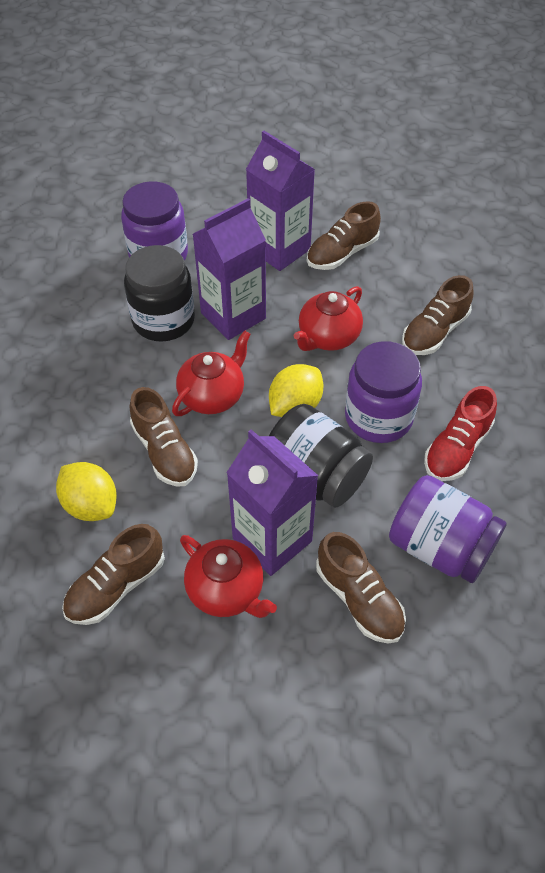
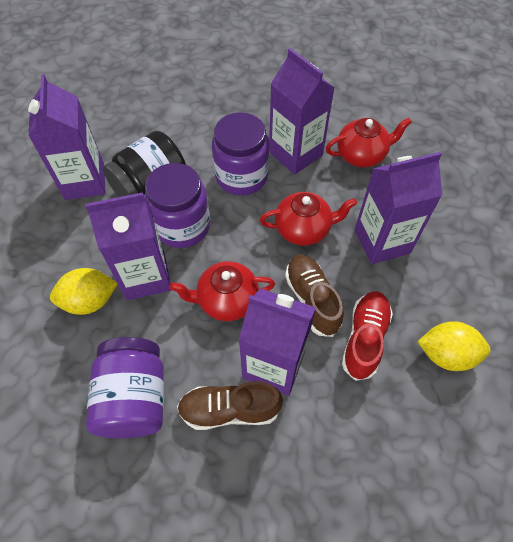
black jar: [124,245,195,342] [269,404,373,508] = 2 -> [103,131,186,197] = 1
brown shoe: [62,524,165,625] [130,387,198,487] [307,201,381,270] [316,532,406,644] [402,275,473,355] = 5 -> [177,381,283,430] [285,254,344,337] = 2
purple carton: [193,198,266,340] [226,429,318,576] [246,131,315,271] = 3 -> [28,74,106,200] [85,192,171,300] [239,288,316,396] [269,48,335,174] [354,152,442,264] = 5

